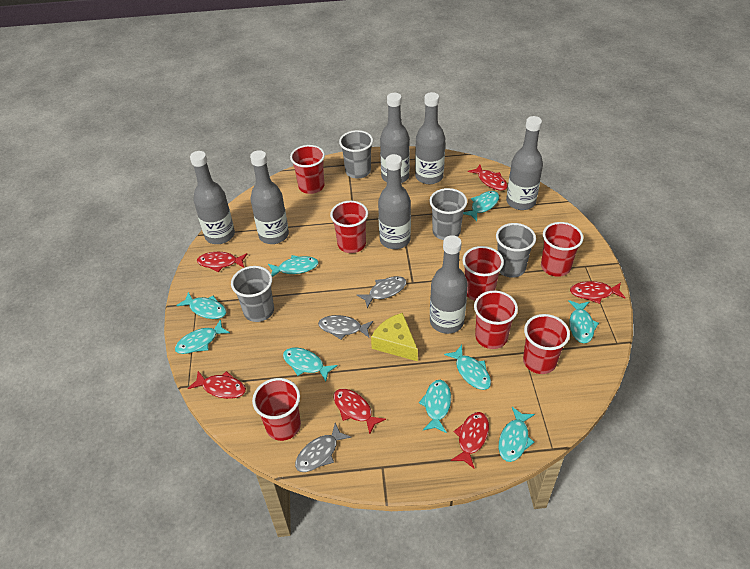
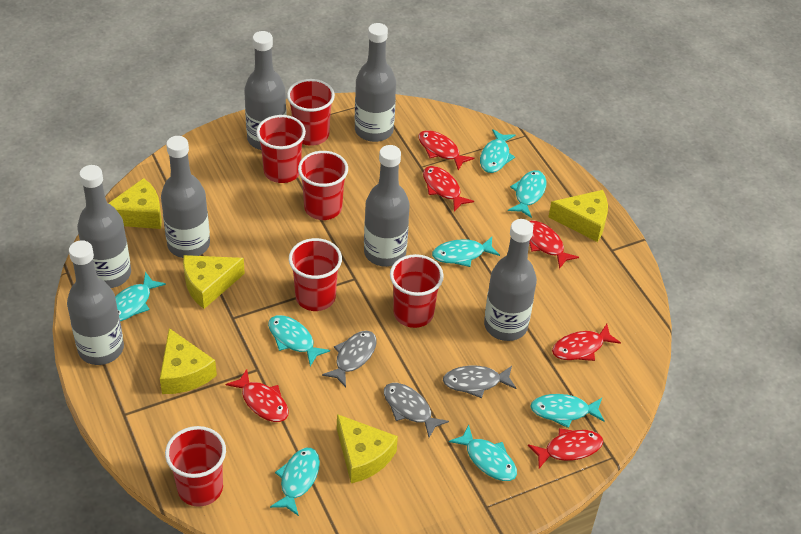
grey cup: [231,266,274,322] [339,130,373,179] [429,188,467,240] [496,223,536,278] = 4 -> none = 0
red cup: [252,378,301,441] [290,145,325,194] [330,201,368,253] [462,246,504,301] [474,291,518,349] [523,314,570,374] [541,222,583,277] = 7 -> [165,426,226,507] [256,115,306,183] [287,79,335,146] [289,238,342,311] [298,151,348,220] [390,254,444,328] = 6
turquoise fish: [175,319,230,354] [176,292,226,319] [268,255,319,277] [283,348,337,382] [419,380,451,433] [444,345,491,390] [463,191,499,221] [499,407,535,462] [568,300,599,343] = 9 -> [115,272,166,321] [268,315,330,366] [270,448,320,516] [432,237,500,267] [449,425,517,481] [480,129,515,173] [508,170,546,218] [530,394,605,428] = 8
yellow cheese: [371,313,418,361] = 1 -> [108,178,162,229] [160,328,217,394] [183,255,245,309] [337,414,398,483] [548,190,608,242] = 5

